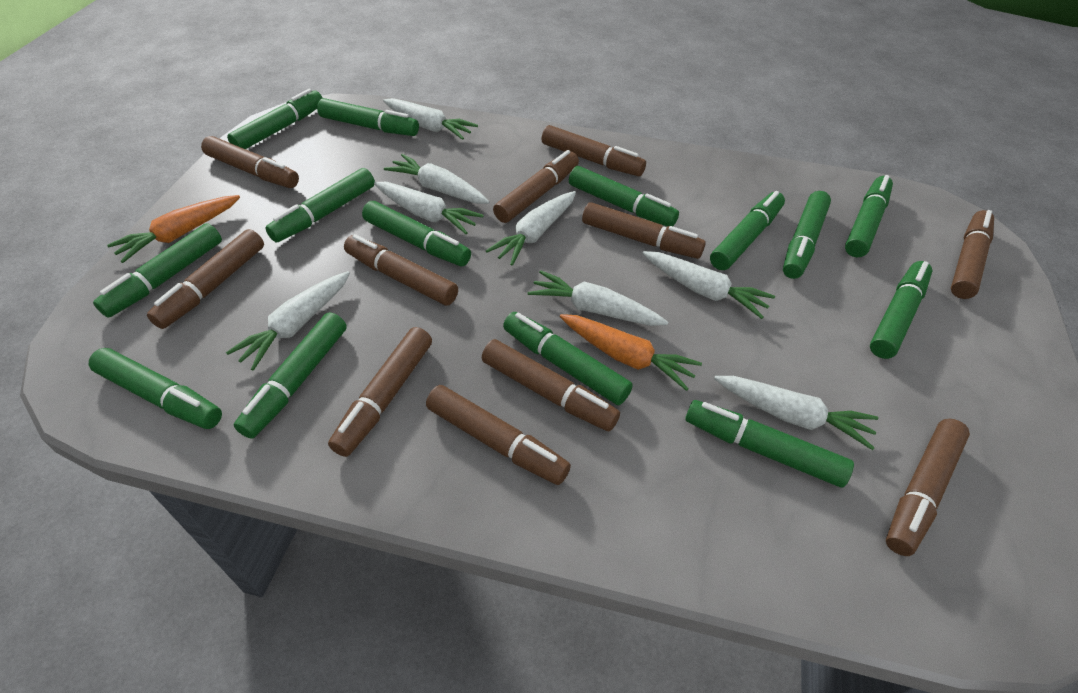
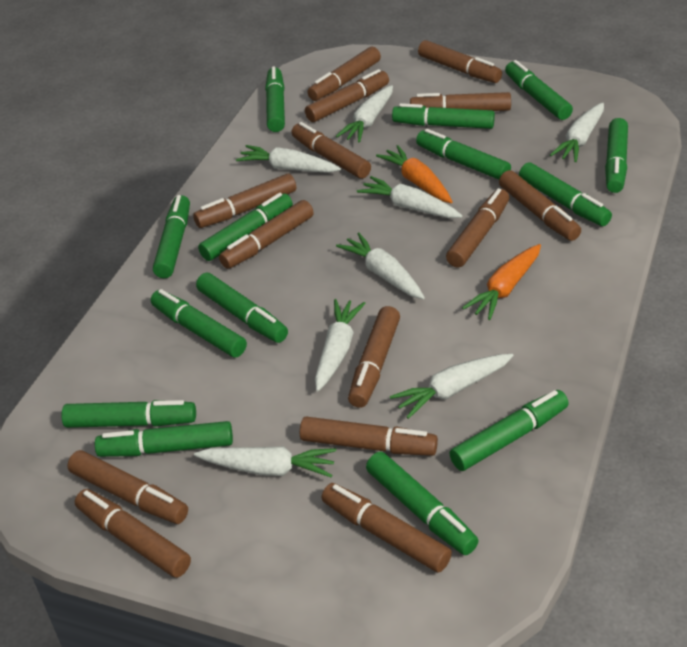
brown marker: [147,229,264,329] [201,136,299,188] [328,327,432,457] [344,234,458,306] [426,385,571,485] [482,339,620,432] [493,150,579,223] [542,125,646,176] [582,202,706,259] [886,419,970,556] [951,210,994,299] = 11 -> [67,450,188,524] [75,489,191,578] [193,174,296,228] [219,200,314,269] [292,122,371,179] [300,417,438,456] [305,69,389,122] [308,47,381,101] [322,483,452,573] [348,306,400,408] [410,92,511,111] [418,40,502,83] [446,188,509,268] [499,170,581,241] = 14

